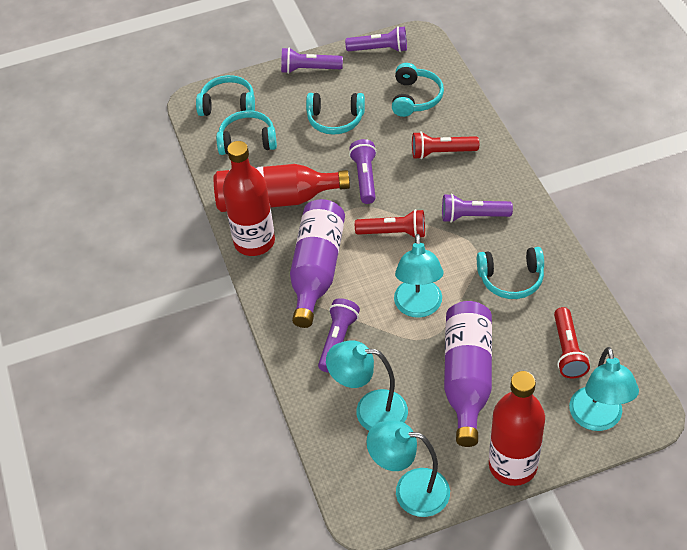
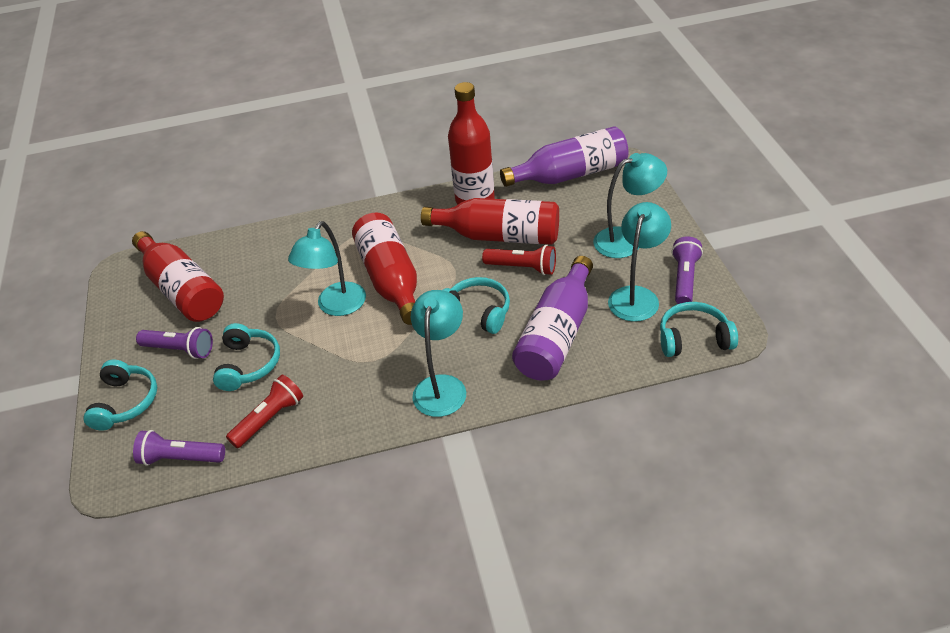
purple flashlight: [281,48,343,74] [318,298,360,373] [345,26,407,52] [349,139,377,204] [442,194,513,223] = 5 -> [133,430,225,466] [136,327,213,359] [672,237,703,304] = 3
red bottle: [214,164,350,212] [223,141,275,256] [489,371,545,486] = 3 -> [132,231,224,322] [352,213,417,325] [421,198,559,245] [448,82,495,205] = 4
red flashlight: [355,209,425,237] [412,132,479,159] [554,307,590,378] = 3 -> [226,375,303,448] [482,245,556,275] = 2
turquoise headphones: [196,75,255,116] [216,110,277,155] [306,93,365,135] [392,63,444,117] [477,247,544,299] = 5 -> [83,360,157,430] [213,323,280,391] [443,277,510,334] [660,302,738,357] = 4

